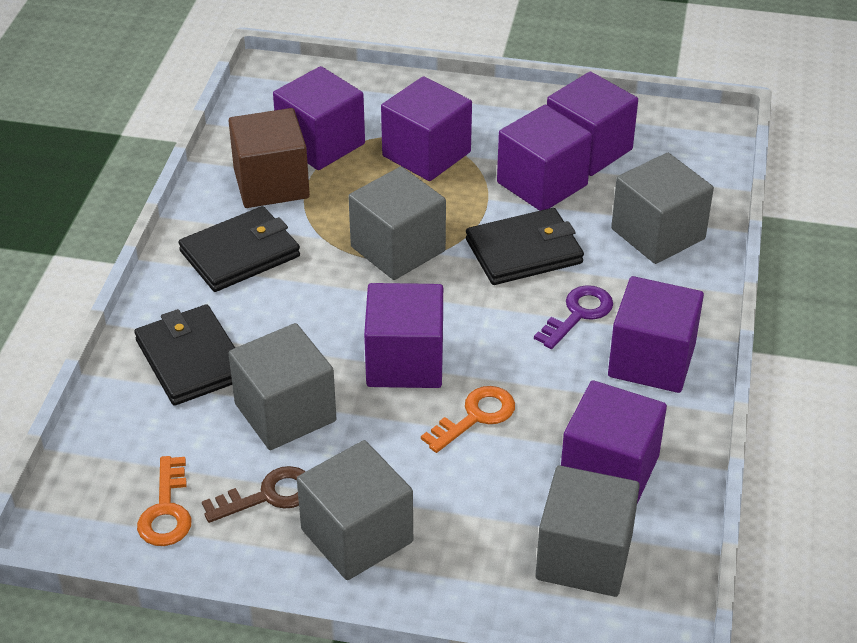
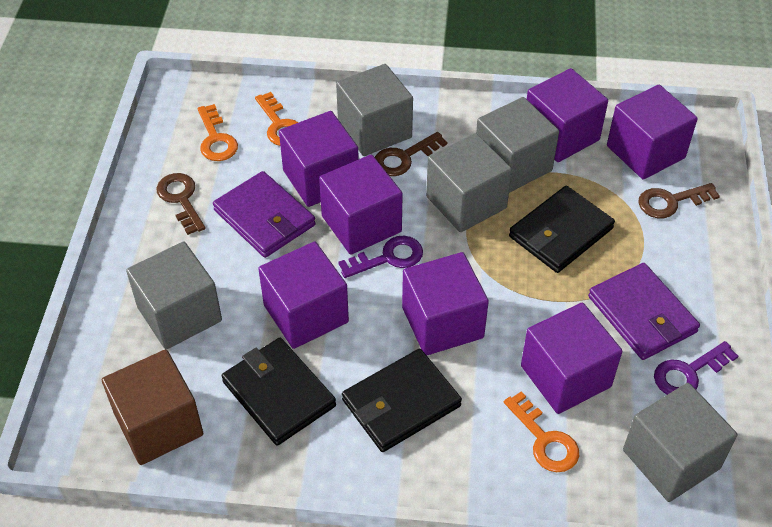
brown key: [202,466,306,523] = 1 -> [156,173,206,235] [375,132,447,176] [639,183,720,218] = 3
orange key: [137,456,191,546] [421,386,515,453] = 2 -> [198,104,238,161] [255,92,299,146] [504,391,579,472] = 3
purple key: [534,285,613,349] = 1 -> [338,236,423,278] [654,341,738,395] = 2
purple wallet: none = 0 -> [213,171,316,258] [588,263,700,360] = 2

